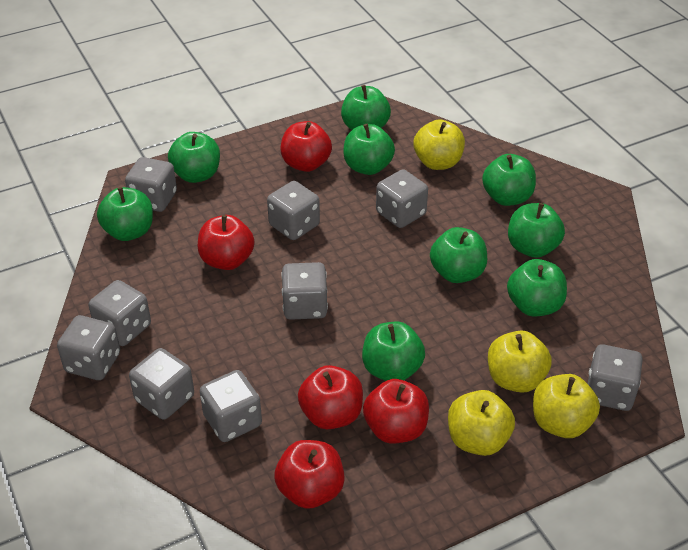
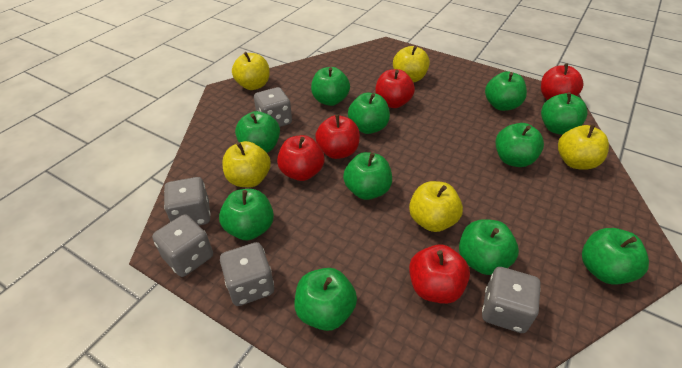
green apple: [97,187,153,241] [168,132,220,183] [341,85,391,130] [343,124,395,175] [362,322,425,381] [430,227,487,283] [482,154,536,206] [507,259,567,317] [508,203,565,258] = 9 -> [219,189,274,240] [235,111,280,153] [295,268,357,331] [311,67,350,106] [343,152,392,200] [348,93,390,134] [459,219,519,275] [485,71,527,111] [496,123,544,167] [541,92,588,135] [582,228,649,285] = 11
grey dice: [57,315,120,380] [89,280,151,346] [125,157,177,212] [129,348,194,420] [200,370,262,442] [267,181,320,240] [281,262,328,320] [376,169,428,228] [588,344,643,411] = 9 -> [152,214,213,277] [164,177,211,225] [220,242,274,306] [254,87,292,127] [482,267,541,333] = 5
yellow apple: [414,119,465,170] [448,390,515,456] [488,331,552,393] [533,374,600,438] = 4 -> [222,141,271,187] [232,52,270,90] [393,46,430,83] [409,181,463,232] [558,125,609,170] = 5

